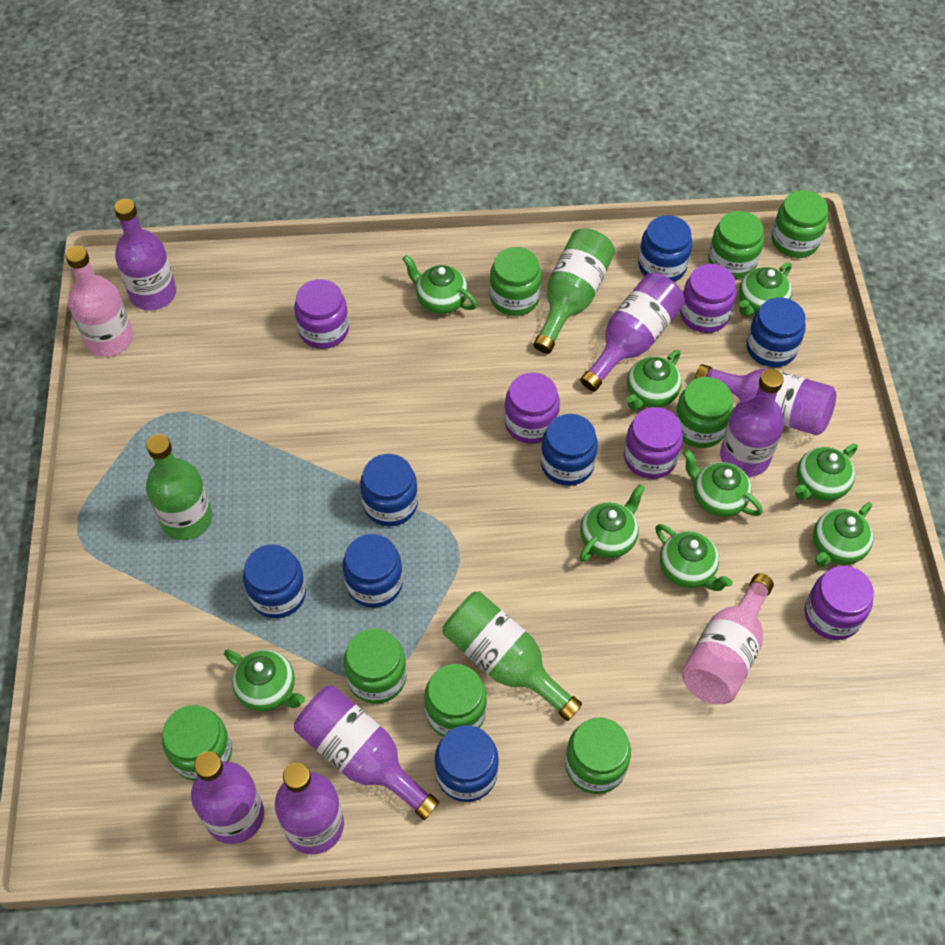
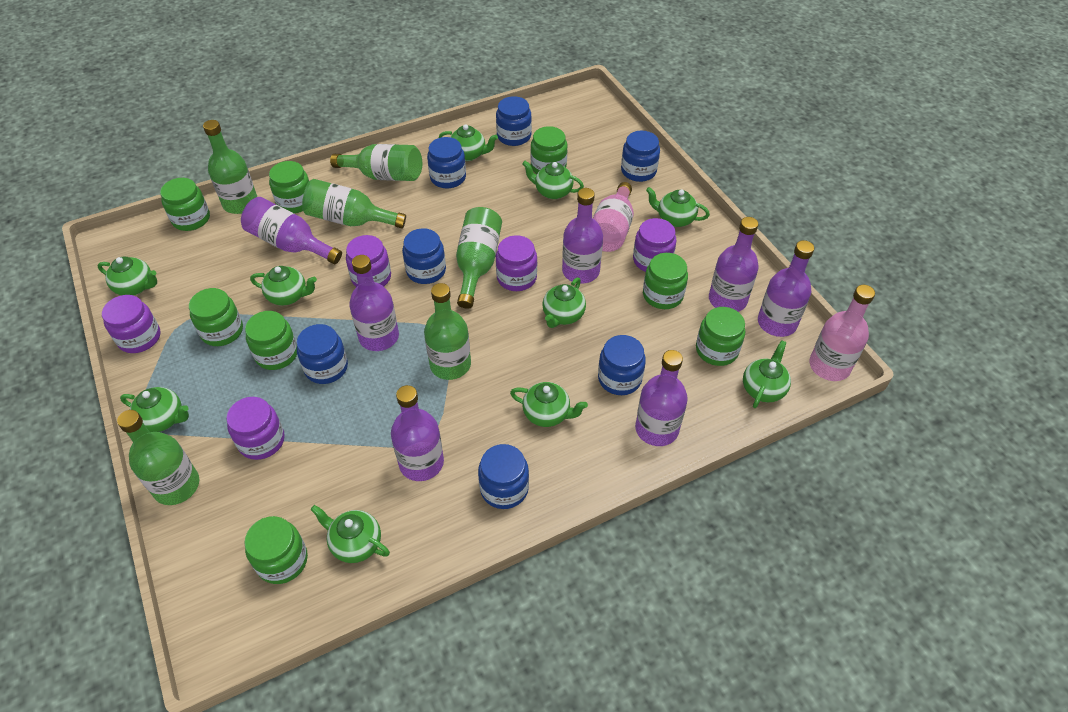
green bottle: [146,434,213,540] [442,592,582,721] [533,228,615,354] = 3 -> [117,410,199,505] [203,120,257,214] [302,179,406,229] [330,144,422,181] [424,283,471,380] [456,207,502,309] = 6
green teapot: [224,649,305,711] [403,255,477,314] [579,484,645,562] [627,350,682,410] [655,524,733,591] [683,449,763,517] [739,262,792,316] [795,444,858,501] [813,502,873,567] = 9 -> [97,256,157,295] [120,387,189,432] [250,266,317,306] [310,505,390,563] [439,124,498,161] [510,382,588,427] [522,161,584,199] [542,277,586,328] [646,187,710,227] [743,340,791,408] = 10

